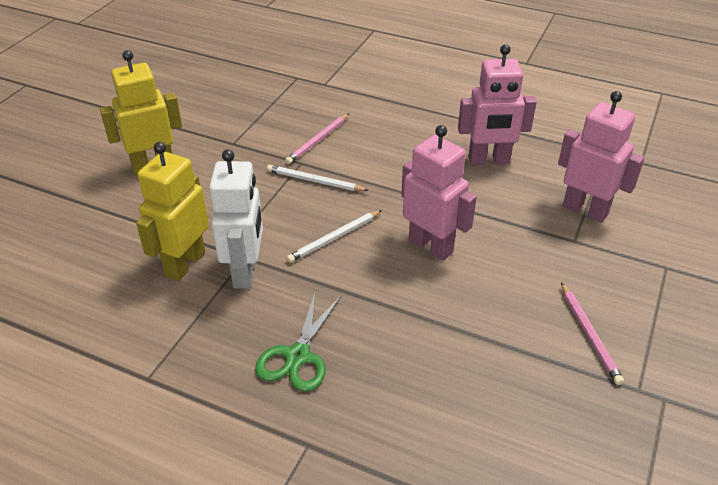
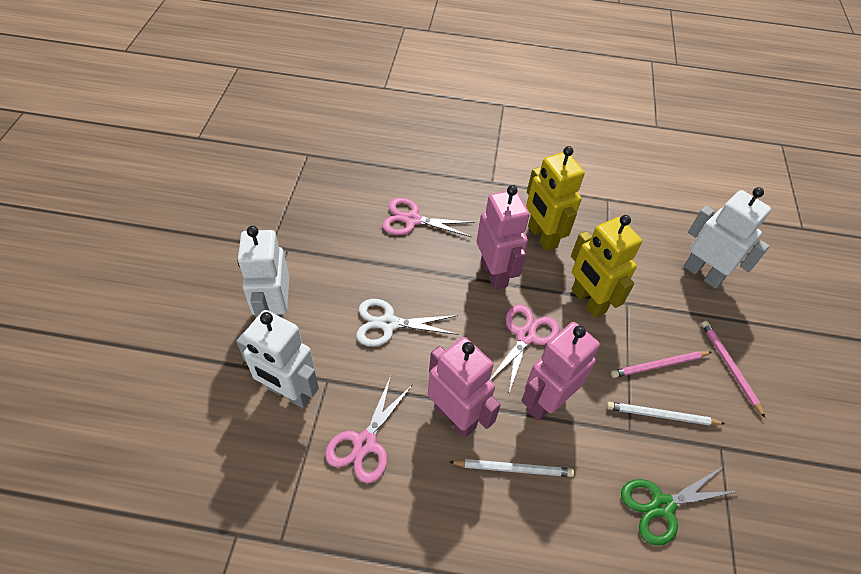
pink scissors: none = 0 -> [325,376,413,483] [382,198,475,237] [490,304,559,396] = 3
white robot: [209,149,263,289] = 1 -> [236,310,319,408] [238,226,289,318] [684,187,771,289] = 3
white scissors: none = 0 -> [356,299,459,346] = 1

